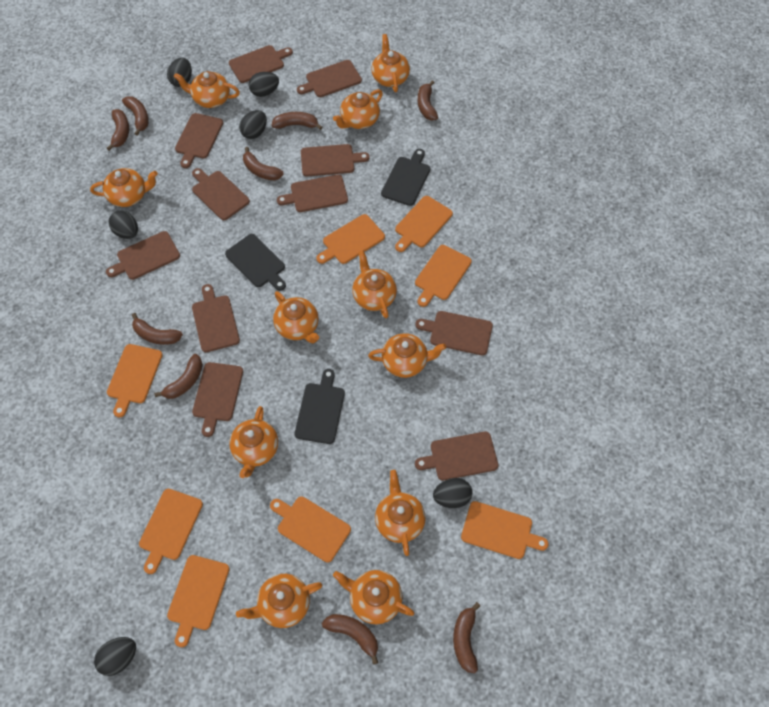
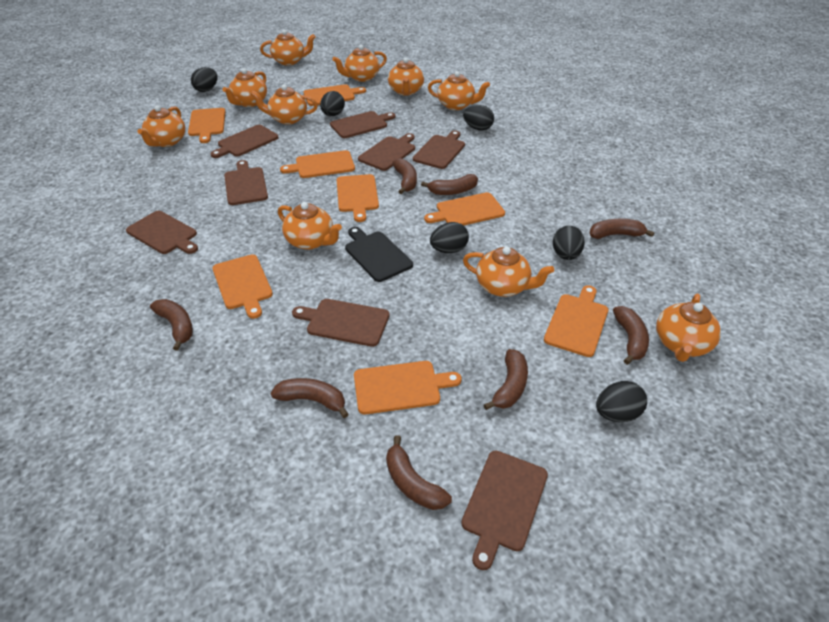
black cutting board: [225,234,286,291] [295,369,345,444] [381,149,430,206] = 3 -> [345,227,413,282] = 1
brown banana: [107,109,129,151] [122,96,149,136] [132,313,183,345] [154,354,203,399] [243,147,284,180] [272,112,322,130] [322,614,378,665] [418,80,438,120] [453,602,480,673] = 9 -> [150,299,193,351] [270,378,349,418] [386,435,452,510] [392,158,417,194] [421,174,478,195] [484,349,528,410] [590,219,654,239] [613,306,649,365] = 8
brown cutting board: [106,231,180,280] [175,113,223,168] [192,168,250,220] [192,284,240,352] [192,362,243,437] [229,45,293,83] [277,174,348,212] [297,60,362,97] [301,144,370,176] [415,311,493,355] [415,431,498,480] = 11 -> [126,211,198,254] [211,125,279,158] [224,160,268,205] [292,299,390,347] [330,111,395,138] [358,133,415,171] [413,130,465,169] [461,451,548,570] = 8
orange teapot: [90,168,158,207] [174,71,240,108] [229,406,278,478] [236,574,322,628] [273,291,319,343] [333,89,383,129] [333,570,415,624] [352,250,397,318] [368,333,446,378] [371,34,410,92] [375,470,426,556] = 11 -> [138,105,186,147] [223,68,267,107] [250,84,318,125] [260,30,316,66] [278,202,342,250] [332,45,387,82] [388,57,424,96] [428,71,490,110] [463,246,554,297] [656,294,721,362] = 10

